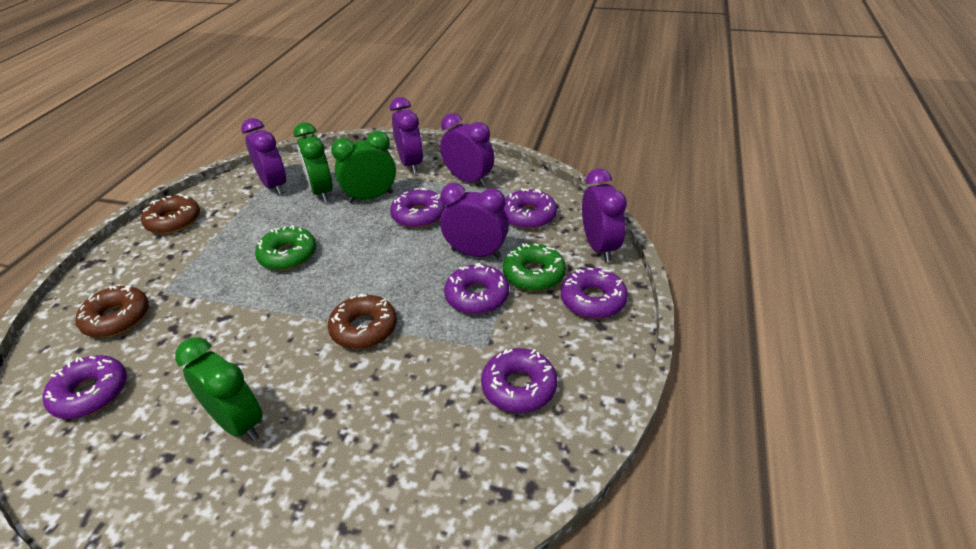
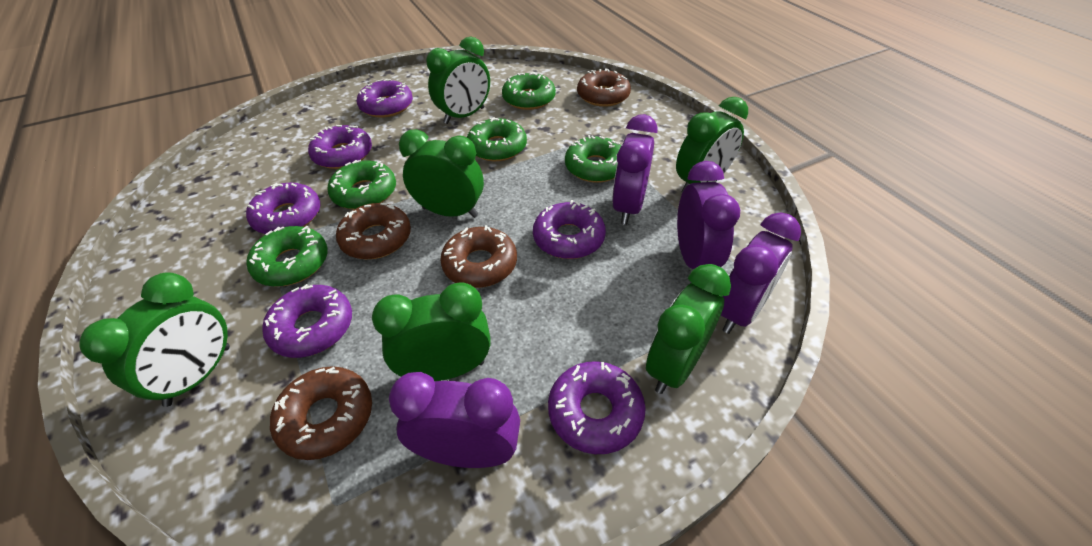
brown donut: [76,285,149,337] [141,195,200,234] [328,294,397,349] = 3 -> [270,366,372,460] [336,203,411,259] [440,225,517,288] [577,68,631,107] = 4
green clock: [175,337,263,441] [293,122,333,202] [331,131,396,203] = 3 -> [80,272,230,407] [372,282,491,381] [399,129,484,218] [426,37,490,124] [646,264,731,394] [676,97,748,192] = 6
green donut: [255,225,316,270] [503,243,566,291] = 2 -> [247,226,328,287] [327,160,396,210] [467,117,527,161] [502,72,556,110] [565,135,621,183] = 5
purple clock: [241,118,286,195] [390,97,423,174] [440,113,494,187] [440,183,509,258] [582,169,627,262] = 5 -> [389,372,520,468] [612,114,658,225] [677,161,740,269] [721,213,801,334] = 4

